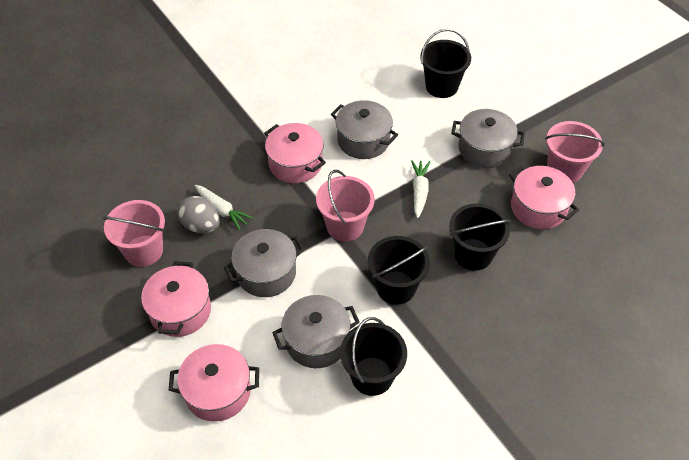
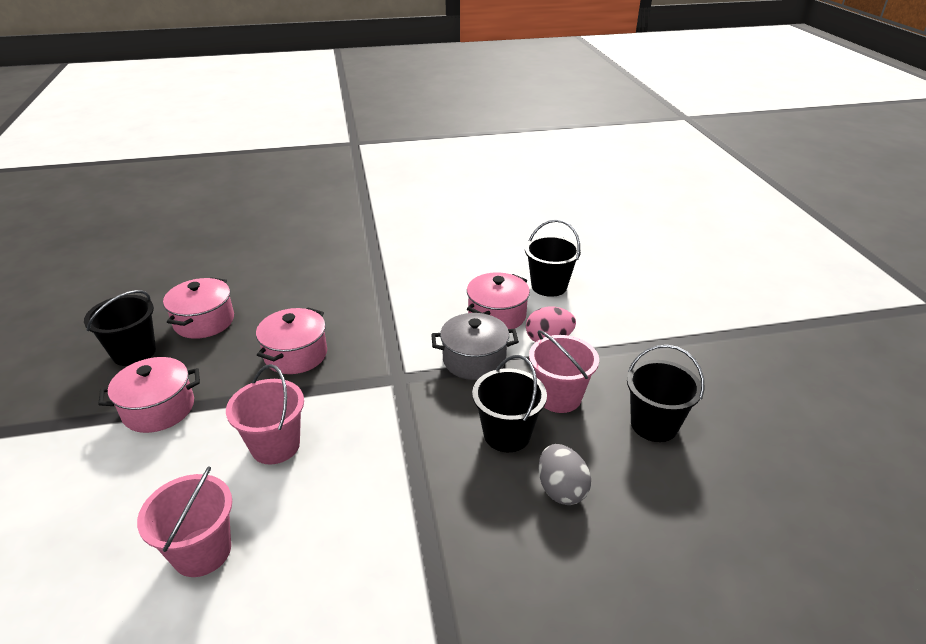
grey pot: [223,229,305,297] [272,295,360,368] [331,100,398,159] [451,109,525,168] = 4 -> [431,313,519,380] = 1
pink egg: none = 0 -> [526,307,576,342] = 1
white carrot: [195,185,254,230] [411,160,430,218] = 2 -> none = 0

